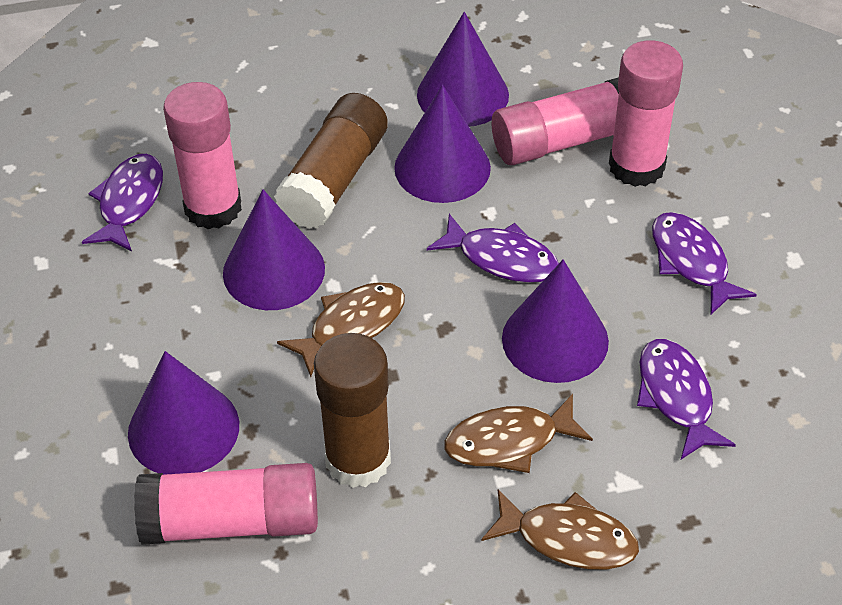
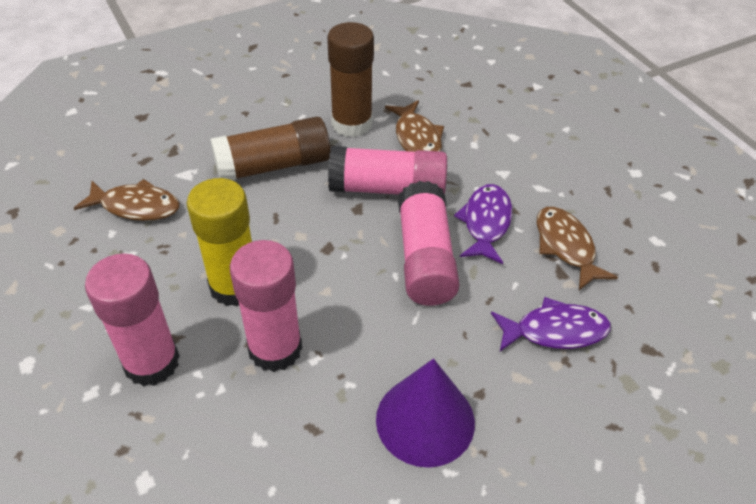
purple cone: [128,351,239,475] [223,190,325,310] [394,85,491,203] [417,12,509,127] [502,259,609,383] = 5 -> [376,358,475,468] = 1
purple fish: [82,154,163,251] [427,214,559,283] [637,339,736,460] [652,212,757,315] = 4 -> [454,184,512,264] [491,297,611,351] = 2
yellow glue stick: none = 0 -> [187,178,252,307] = 1

